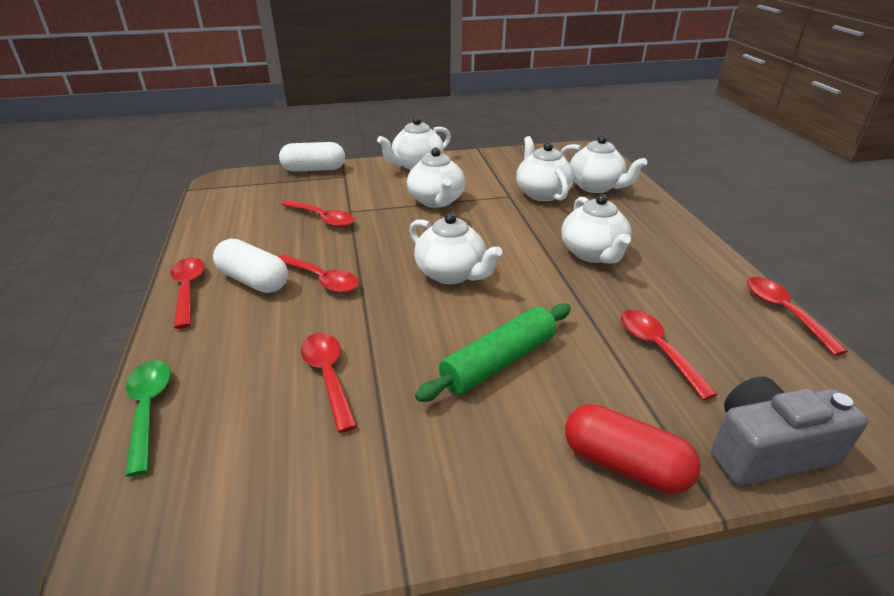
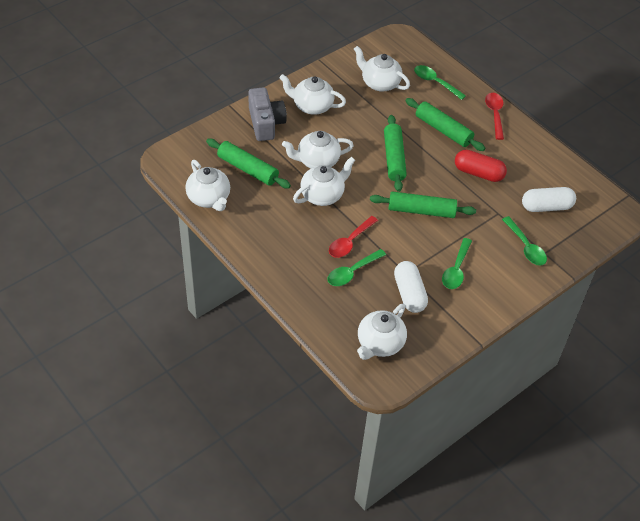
green rolling pin: [415,303,571,402] = 1 -> [206,139,291,188] [370,191,476,218] [384,115,407,192] [405,98,486,151] = 4
green spoon: [125,360,171,477] = 1 -> [327,249,386,286] [414,65,466,100] [442,238,472,289] [502,216,547,265] = 4
red spoon: [170,257,205,329] [278,254,359,293] [282,200,354,227] [301,333,357,433] [621,310,718,400] [747,277,848,356] = 6 -> [329,216,378,258] [485,93,504,140] = 2

